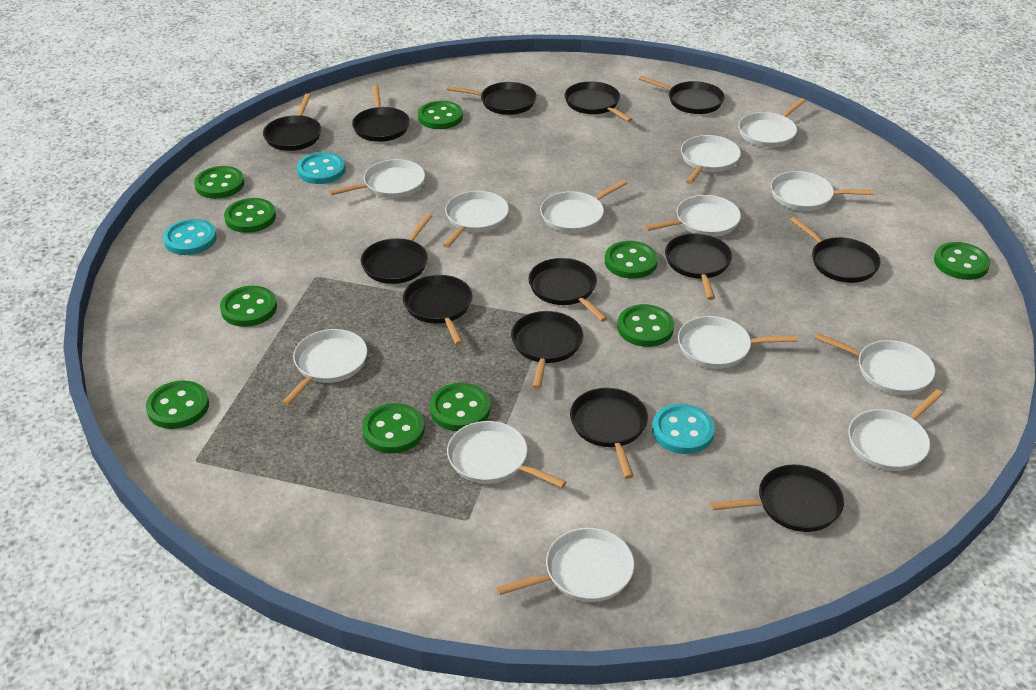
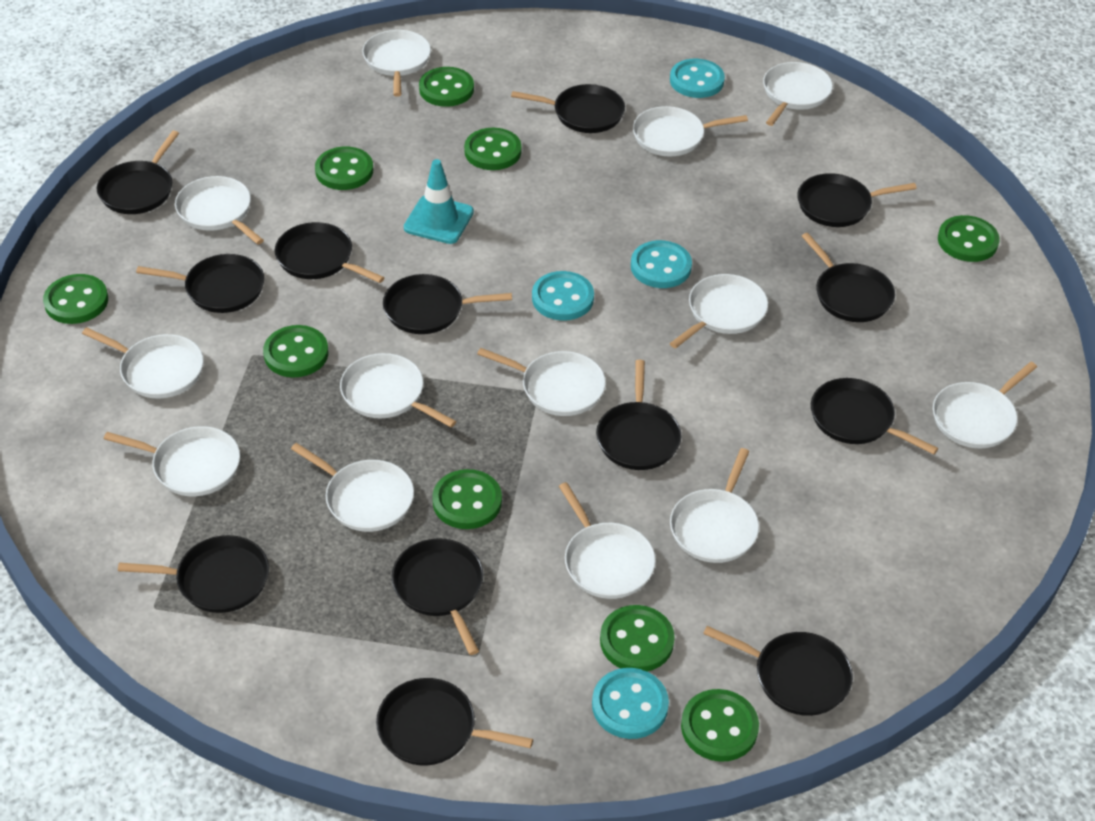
green button: [146,380,209,429] [194,166,244,199] [220,286,277,327] [224,198,276,233] [362,403,425,453] [418,101,463,129] [430,383,491,431] [605,241,658,279] [617,304,674,347] [934,242,990,280] = 10 -> [43,274,108,324] [263,325,328,377] [315,146,373,190] [419,67,474,107] [432,469,502,529] [464,128,521,170] [600,605,675,671] [681,689,759,762] [938,215,1000,262] = 9
turquoise button: [163,219,217,255] [297,152,346,184] [652,404,715,454] = 3 -> [532,271,594,321] [592,668,669,739] [631,240,692,288] [670,59,725,98] = 4
turquoise traffic cone: none = 0 -> [404,159,474,244] = 1

